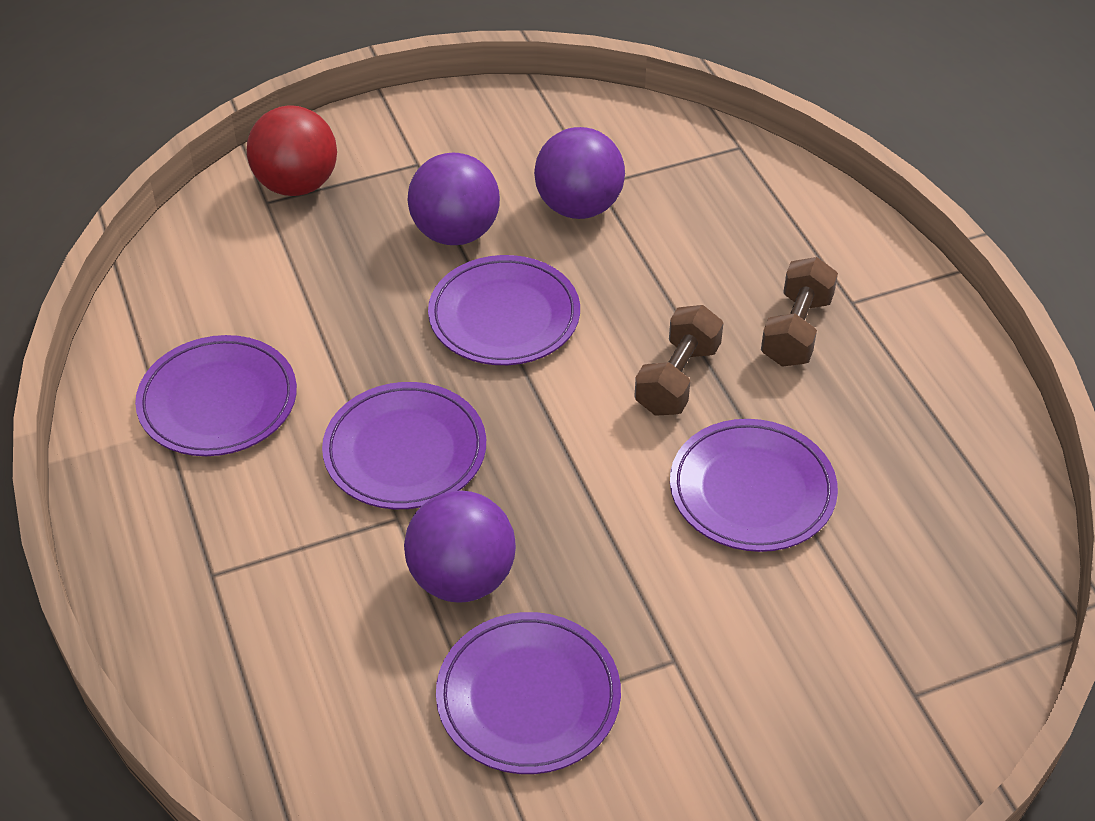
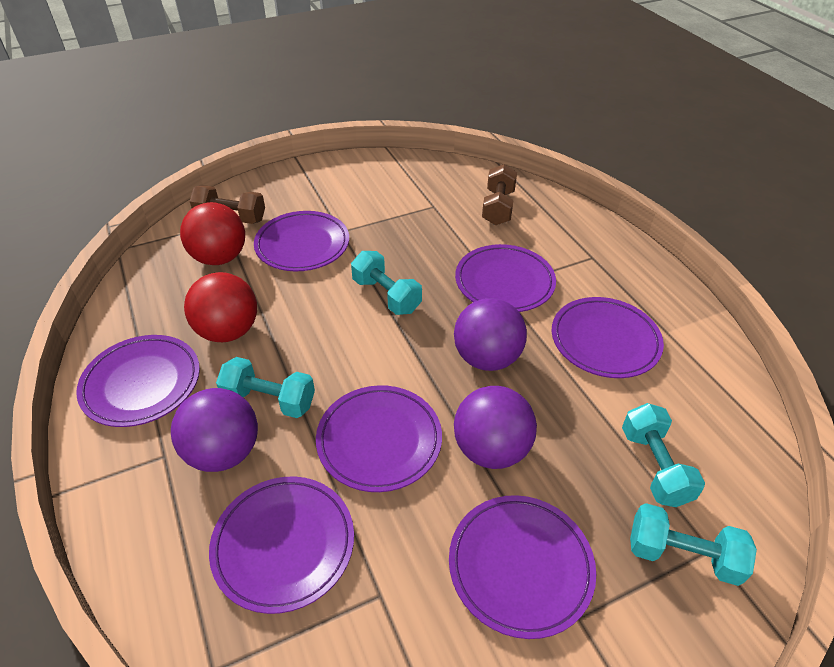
purple plate: [135,335,297,456] [322,382,486,509] [428,255,580,365] [436,612,621,774] [670,419,838,552] = 5 -> [76,335,200,427] [209,477,354,614] [254,211,349,271] [316,385,442,492] [449,495,596,639] [455,244,556,312] [552,297,664,378] = 7
red ball: [247,105,337,196] = 1 -> [180,202,245,265] [184,272,257,342] = 2
turquoise dumbbell: none = 0 -> [216,357,315,418] [351,251,422,315] [622,403,705,507] [630,503,757,586] = 4

